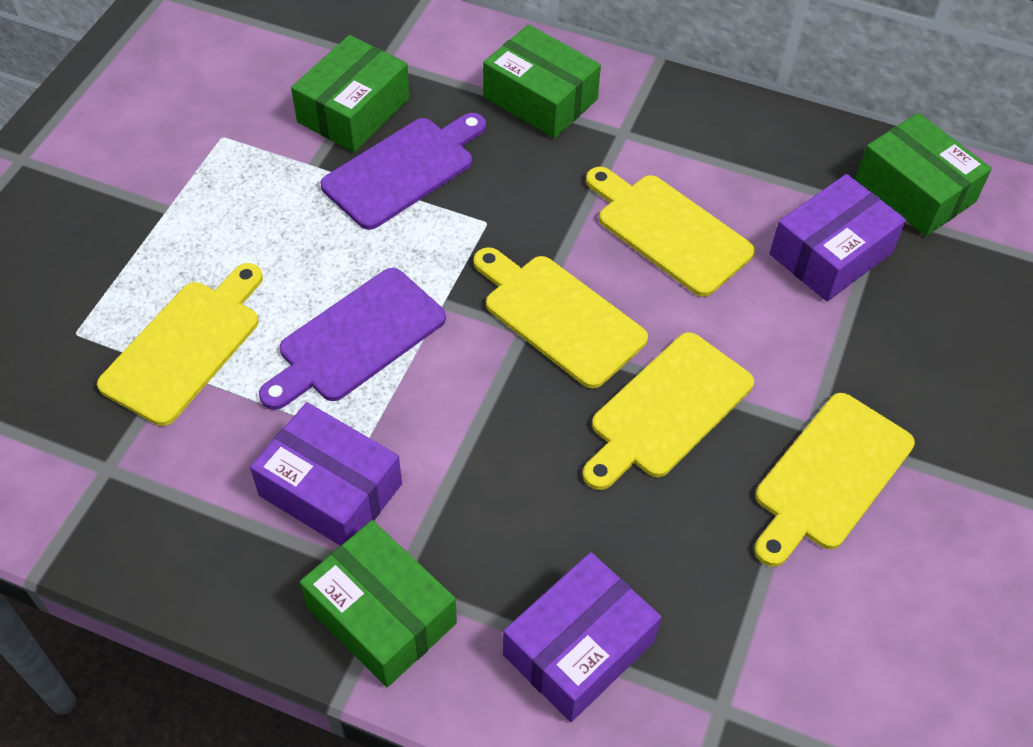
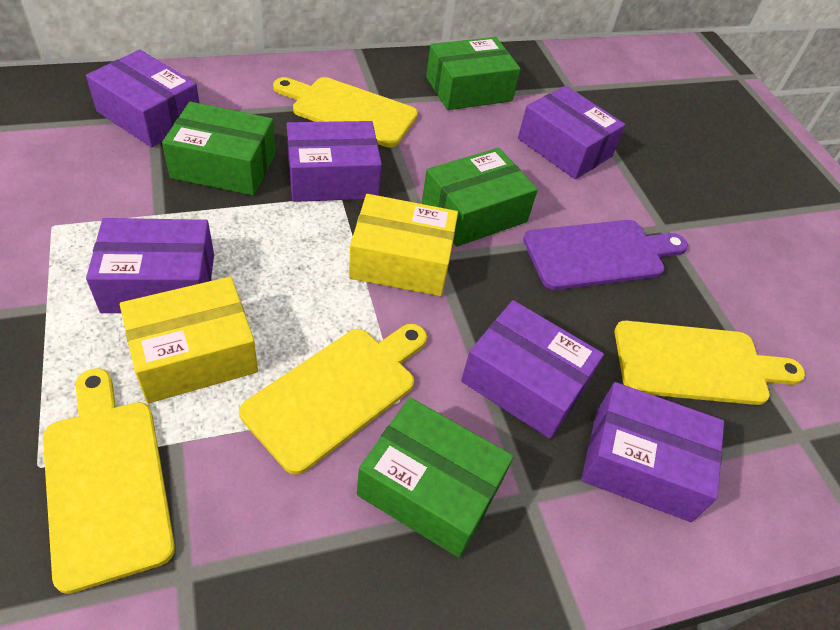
purple box: [250,402,402,545] [503,552,662,722] [770,174,906,301] = 3 -> [86,50,200,147] [86,218,214,313] [287,121,382,202] [461,300,604,439] [518,86,625,179] [581,382,724,522] = 6
purple cutting board: [259,268,446,410] [320,113,486,230] = 2 -> [523,220,688,290] = 1
yellow box: none = 0 -> [120,277,258,403] [349,194,458,296] = 2
yellow cutting board: [97,263,263,426] [474,247,648,389] [583,332,754,490] [586,167,755,297] [754,393,915,567] = 5 -> [43,368,175,594] [239,324,427,475] [273,77,418,148] [615,321,805,405] = 4

